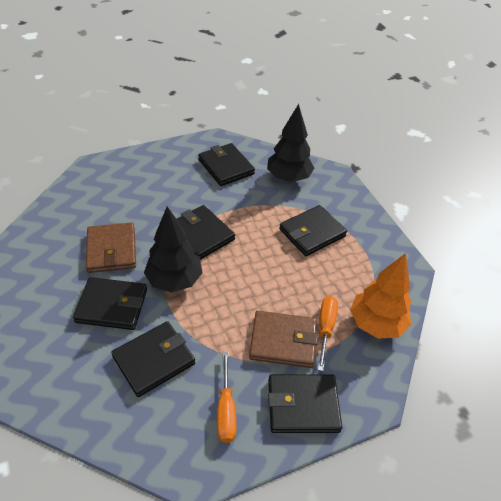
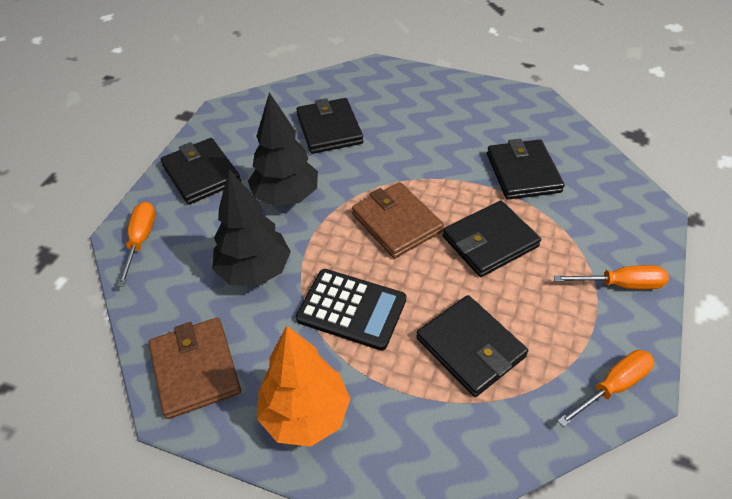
black calculator: none = 0 -> [296,269,406,351] = 1
black wallet: [73,277,147,330] [111,321,195,397] [177,205,235,260] [198,143,255,186] [268,374,342,433] [279,205,347,256] = 6 -> [160,138,241,205] [296,98,363,154] [416,295,528,397] [442,201,541,277] [487,139,565,200] = 5
orange screwdriver: [217,352,236,443] [318,296,338,371] = 2 -> [117,202,155,287] [554,265,669,289] [557,350,654,427] = 3

